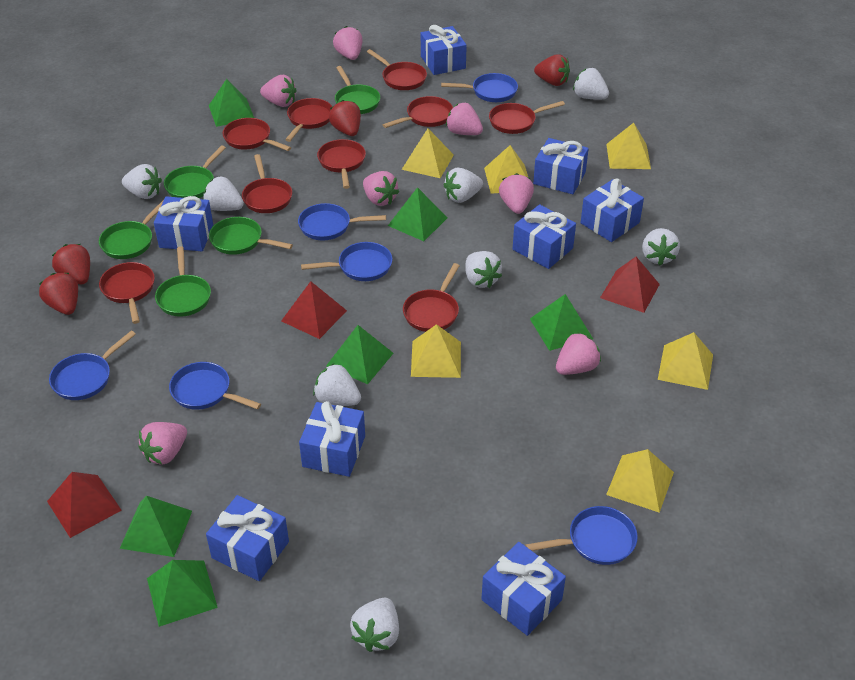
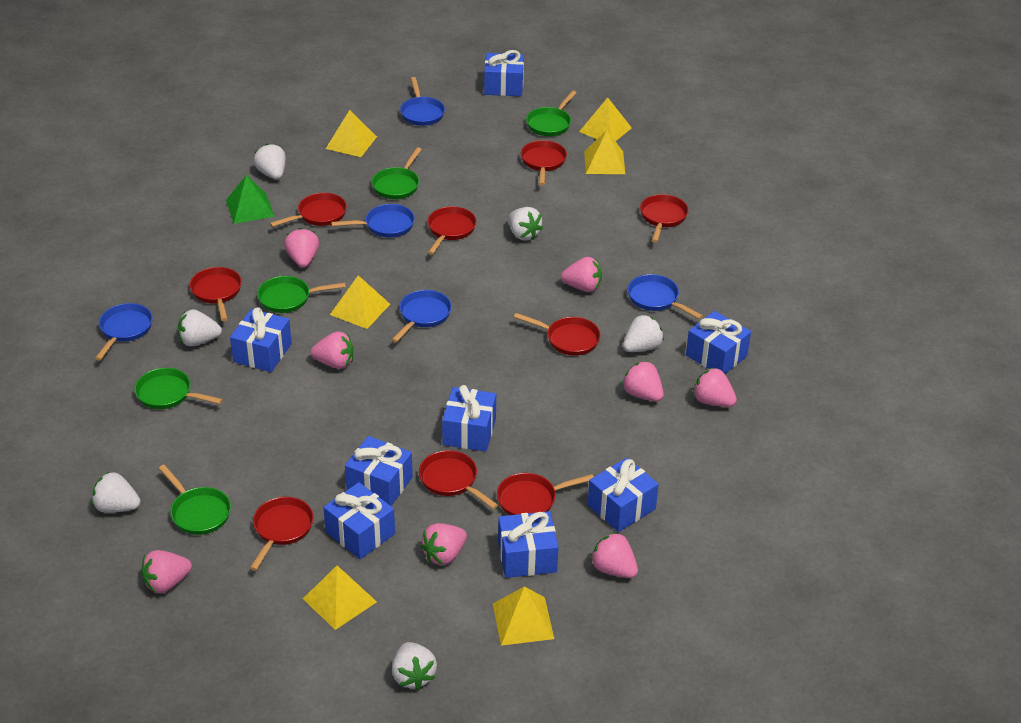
blue pan: [49,331,136,400] [169,362,261,410] [298,203,386,241] [301,242,392,281] [441,73,518,102] [525,506,638,565] = 6 -> [95,303,153,361] [331,204,415,237] [392,290,452,343] [400,77,445,126] [628,274,703,319] = 5
green pyramid: [120,496,192,557] [147,560,218,627] [209,79,254,127] [326,325,393,384] [388,187,447,241] [530,294,593,351] = 6 -> [226,175,275,224] = 1
pink strawberry: [139,422,187,465] [260,75,297,107] [333,26,363,60] [363,171,399,206] [446,103,483,135] [499,173,534,214] [556,332,601,375] = 7 -> [141,550,192,593] [284,228,319,268] [311,331,354,369] [420,523,467,565] [561,257,602,292] [590,532,638,578] [622,361,664,401] [693,367,737,407] = 8
red pyramid: [47,472,122,538] [281,281,347,339] [600,257,660,313] = 3 -> none = 0
red strawberry: [39,273,78,315] [52,244,90,284] [329,100,361,136] [534,54,570,86] = 4 -> none = 0
white strawberry: [122,164,162,199] [203,176,244,211] [313,363,361,406] [350,598,399,652] [444,168,483,203] [465,251,502,288] [573,68,609,99] [642,228,680,265] = 8 -> [92,472,141,513] [178,309,222,346] [254,144,286,179] [392,642,437,690] [509,207,543,240] [623,314,664,352] = 6

